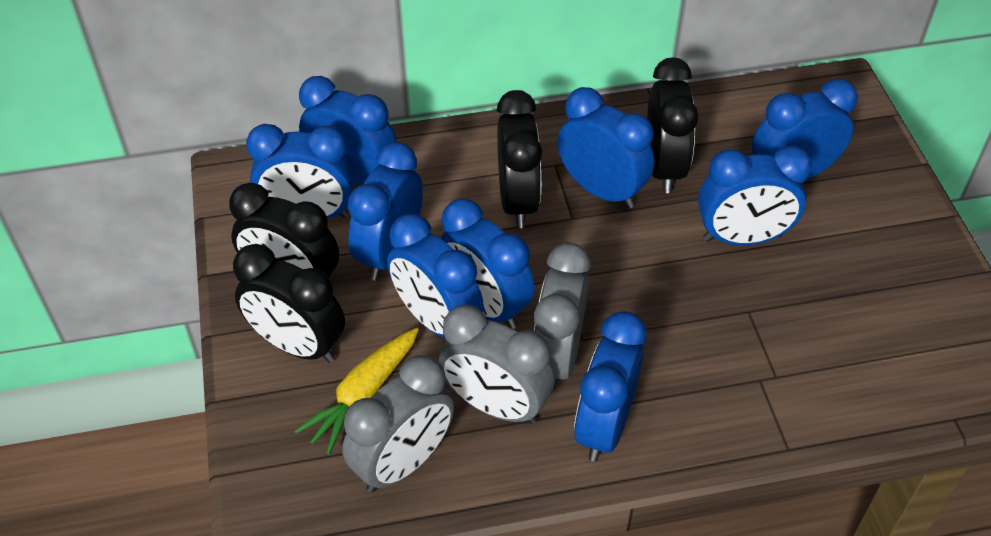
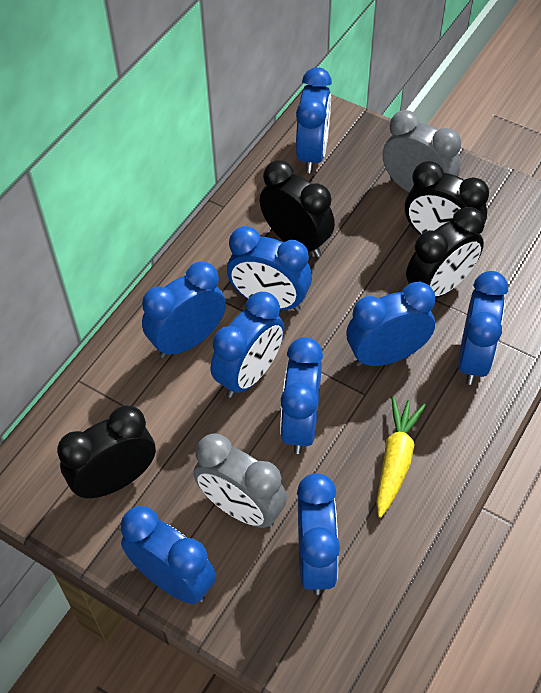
grey clock: [342,355,454,492] [439,304,555,424] [534,243,591,391] = 3 -> [194,434,287,528] [383,110,461,192] = 2

